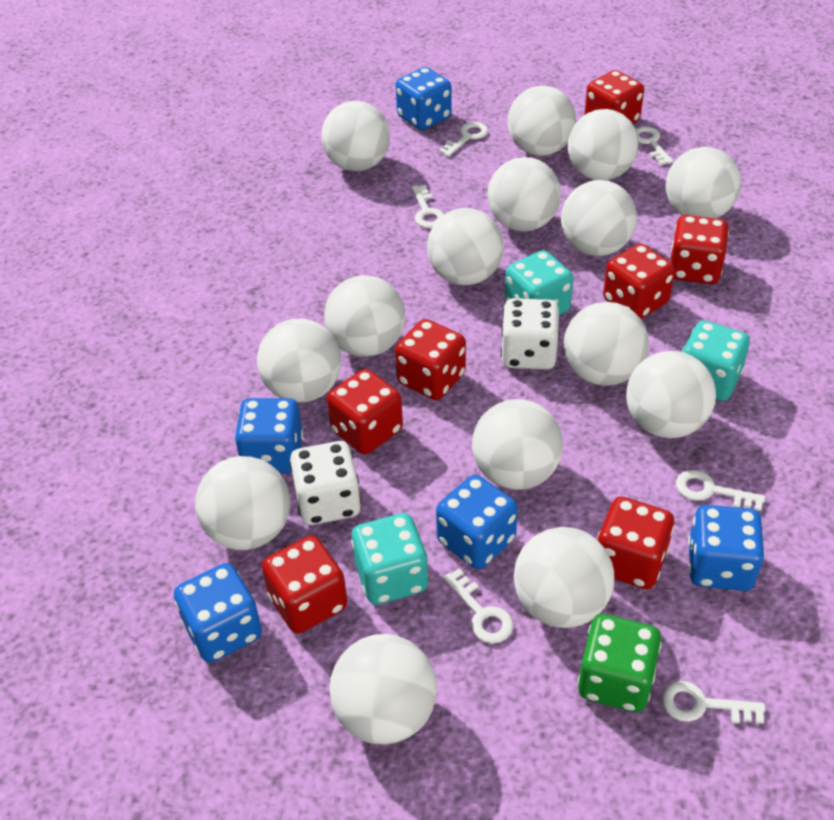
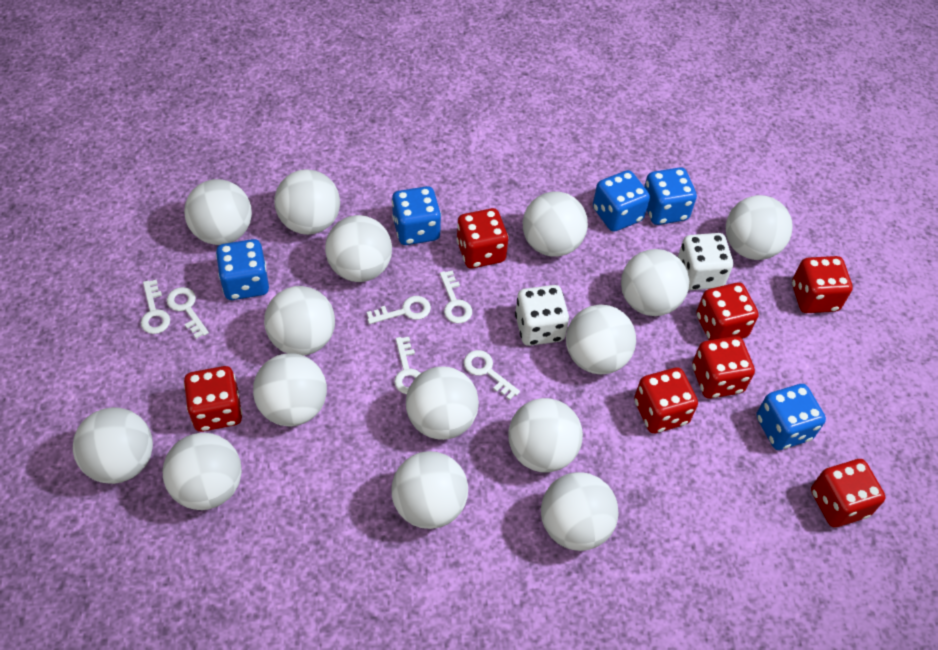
green dice: [578,614,662,712] = 1 -> none = 0
turquoise dice: [351,513,428,605] [505,250,573,315] [682,321,750,401] = 3 -> none = 0

